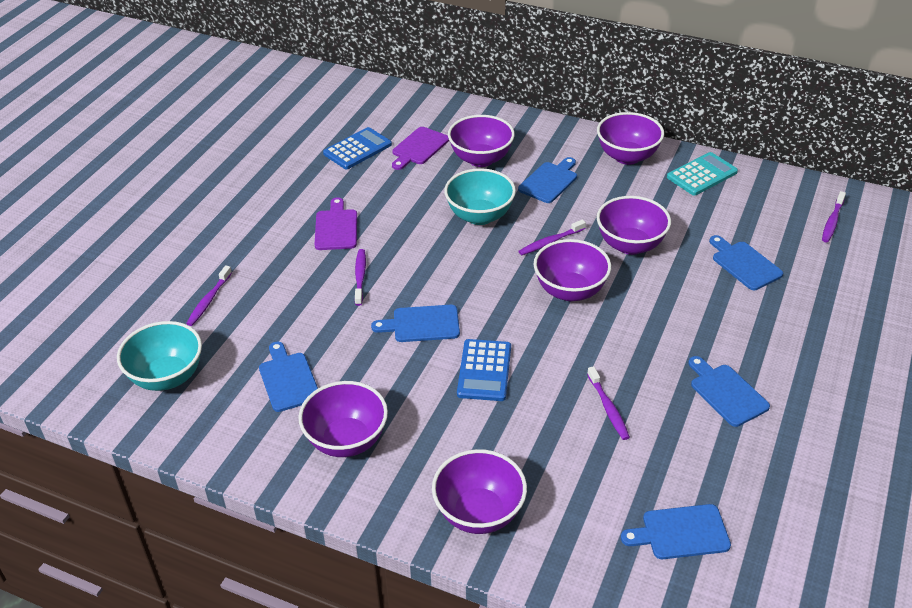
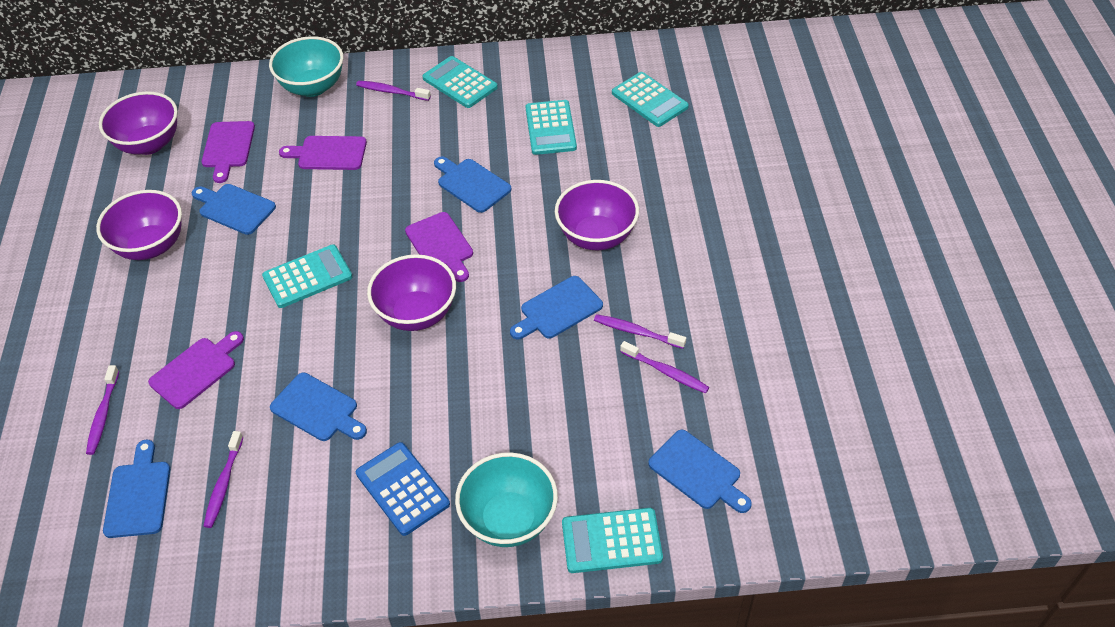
blue calculator: [323,127,392,169] [457,339,511,401] = 2 -> [356,442,450,536] = 1
purple bowl: [298,381,388,457] [432,449,527,534] [448,115,515,167] [533,239,611,301] [597,112,664,165] [597,196,671,255] = 6 -> [96,190,182,260] [99,92,178,155] [367,254,456,331] [555,180,639,250] = 4
purple cutting board: [314,197,357,250] [392,127,449,170] = 2 -> [148,331,244,409] [202,121,255,183] [279,136,367,170] [405,212,473,282] = 4
turquoise calculator: [667,152,738,196] = 1 -> [262,244,352,308] [422,56,498,108] [526,100,577,155] [562,508,663,573] [612,72,689,127] = 5

